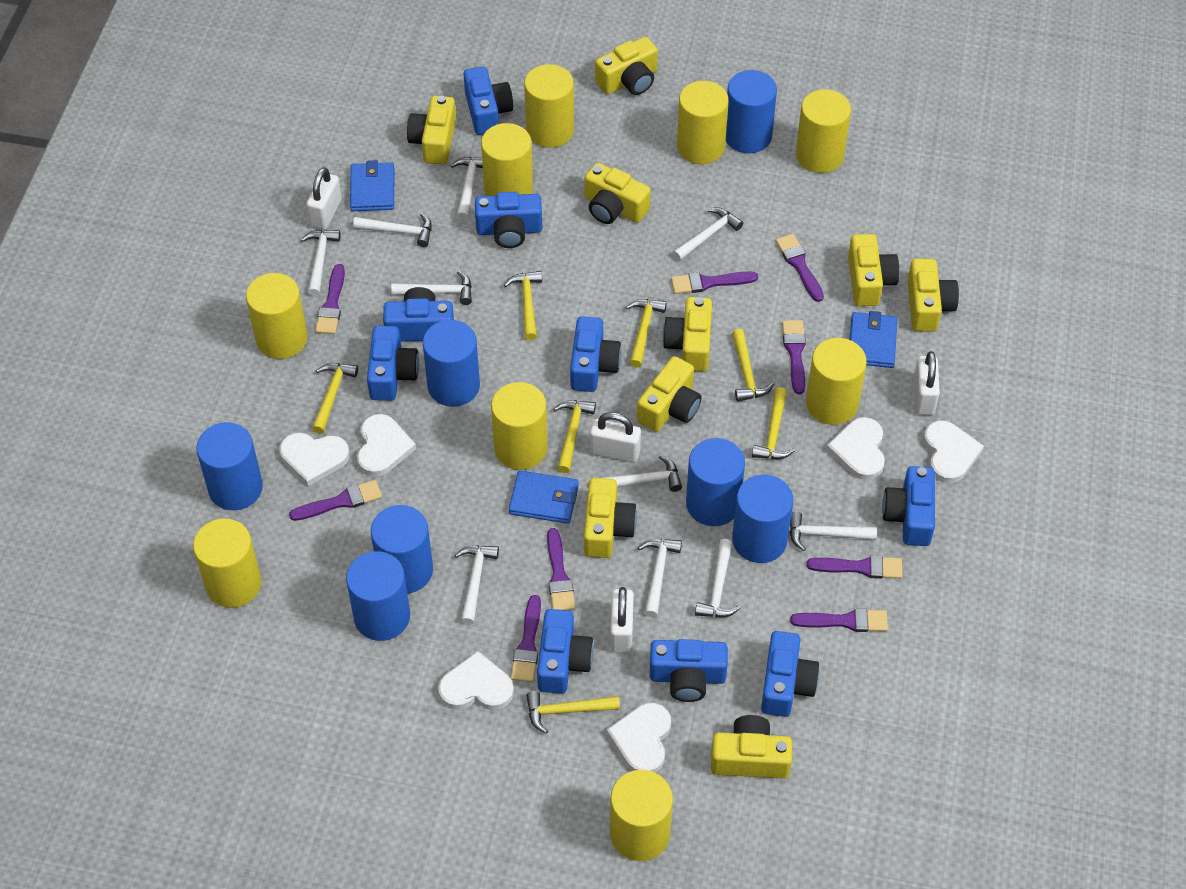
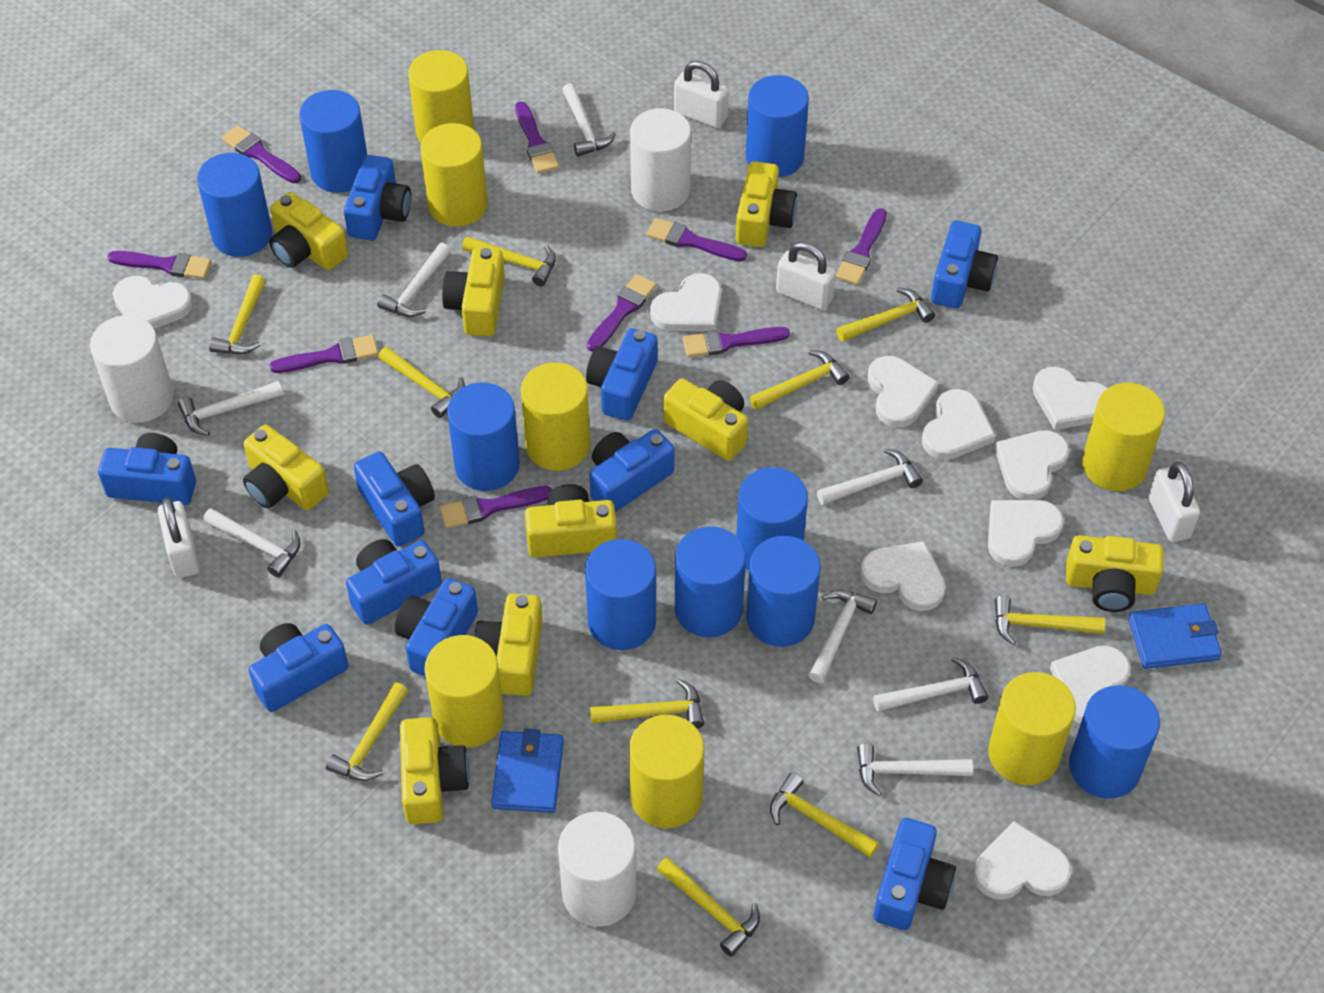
blue camera: [367,326,419,401] [383,287,454,341] [464,67,513,135] [475,192,542,248] [537,609,594,694] [570,316,621,392] [650,639,728,702] [761,631,819,717] [882,466,935,546] = 9 -> [98,433,196,505] [248,623,349,712] [344,155,411,240] [346,539,442,625] [354,452,435,547] [395,578,478,677] [586,328,657,421] [590,429,674,512] [874,818,956,930] [931,220,998,309] = 10
blue cylinder: [196,422,263,510] [346,551,410,641] [371,505,433,594] [423,320,480,407] [686,438,745,526] [726,70,777,153] [732,475,793,563] = 7 -> [197,153,272,257] [299,90,367,193] [447,382,520,491] [585,539,656,650] [675,526,746,638] [736,467,808,571] [746,75,809,178] [746,536,821,647] [1069,685,1160,799] = 9
blue wallet: [350,160,394,211] [509,470,579,524] [850,311,898,368] = 3 -> [491,729,564,813] [1128,604,1222,669] = 2
white cylinder: none = 0 -> [90,315,174,423] [558,812,637,926] [630,108,691,212] = 3
white hammer: [300,230,340,296] [353,213,432,247] [391,270,472,305] [450,157,483,220] [455,545,499,625] [603,455,682,492] [638,539,682,617] [673,207,743,261] [695,539,740,617] [790,511,877,551] = 10 -> [178,381,283,436] [203,508,301,578] [377,243,451,317] [562,83,616,157] [809,590,877,683] [817,449,923,505] [857,743,973,796] [873,657,988,712] = 8
white heart: [279,432,349,486] [357,414,416,477] [438,651,514,710] [606,703,671,773] [826,417,885,480] [923,420,984,483] = 6 -> [113,276,193,329] [650,273,721,331] [861,541,946,611] [868,356,939,427] [922,389,996,460] [974,821,1071,900] [988,500,1064,567] [994,430,1069,500] [1032,367,1108,430] [1050,646,1131,724] = 10
yellow cylinder: [193,518,261,608] [246,273,307,359] [481,123,533,196] [491,382,548,470] [524,64,574,148] [610,770,673,861] [677,81,729,164] [796,89,851,173] [806,338,867,425] = 9 -> [408,50,474,143] [421,123,488,227] [424,635,504,747] [521,362,590,471] [629,715,704,828] [988,672,1076,785] [1082,383,1165,491] = 7
yellow hammer: [312,363,358,434] [504,271,542,340] [526,691,620,733] [553,400,596,473] [626,299,667,367] [732,329,774,402] [752,387,795,459] = 7 -> [209,275,266,354] [326,683,408,781] [378,347,465,418] [462,236,556,286] [590,679,704,728] [657,857,760,957] [750,350,849,410] [770,772,879,858] [836,288,935,342] [995,595,1105,645] = 10

